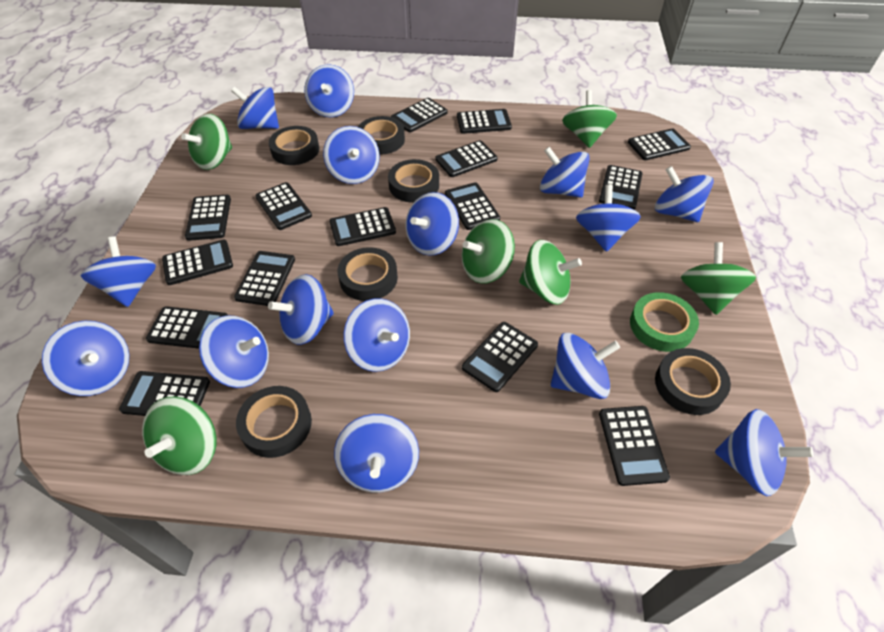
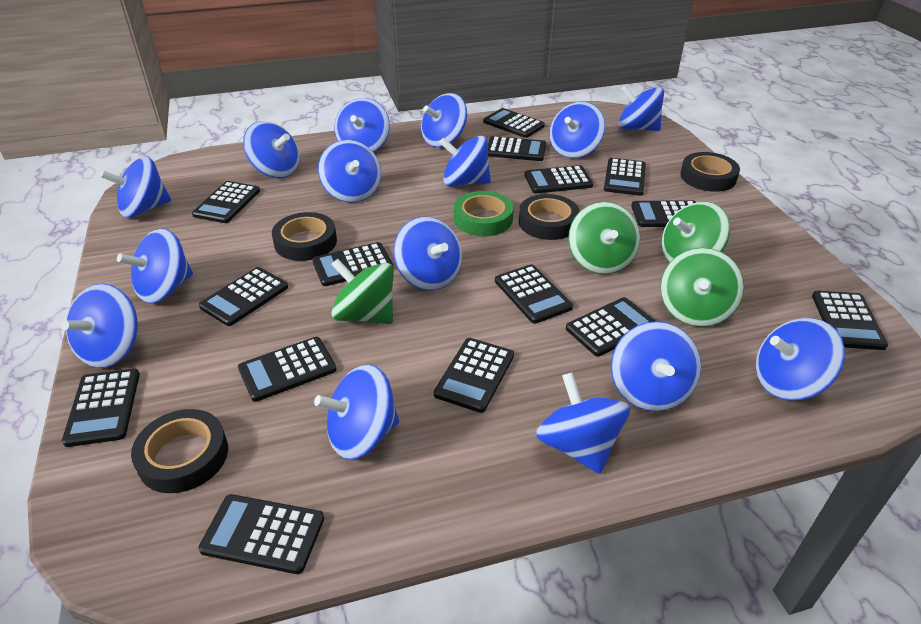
black tape: [236,386,312,458] [269,126,319,165] [338,247,398,301] [358,116,405,155] [388,159,439,202] [655,348,731,415] = 6 -> [131,409,228,493] [272,212,337,261] [519,194,580,240] [680,152,740,192] = 4
green spinning top: [142,396,217,475] [181,114,232,170] [462,219,515,284] [519,240,582,305] [562,90,617,148] [681,242,756,315] = 6 -> [331,258,394,324] [568,202,640,274] [660,248,744,327] [662,202,730,263] = 4

